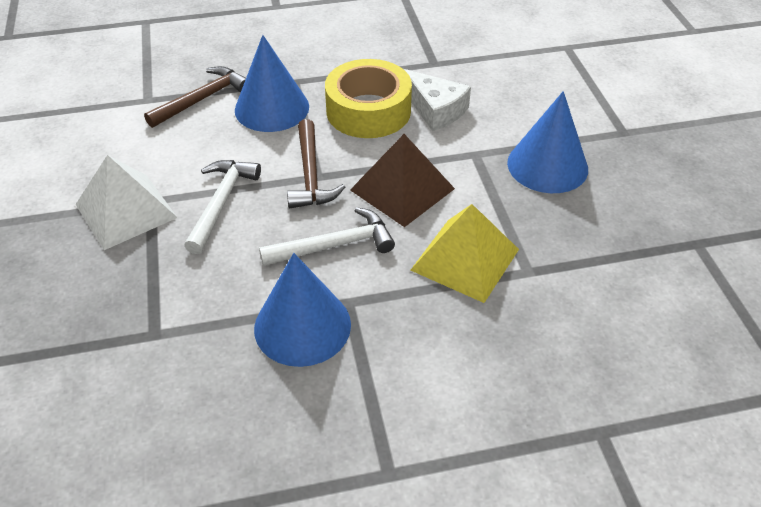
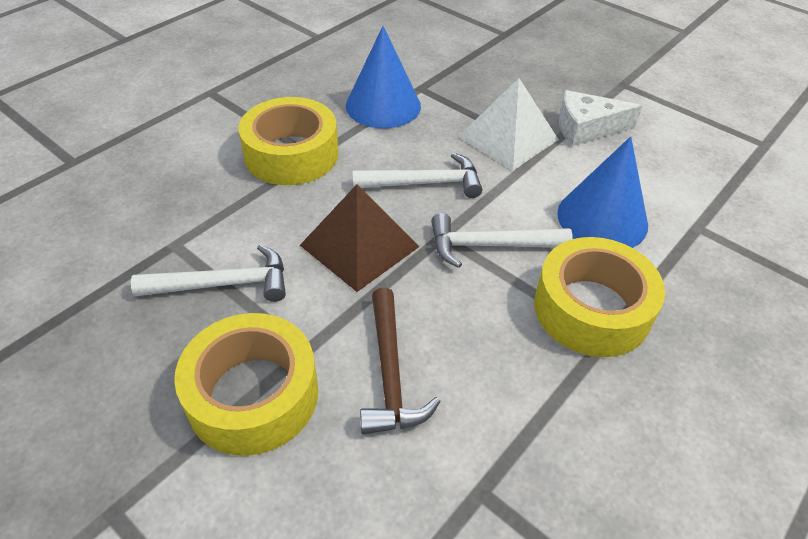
blue cone: [235,35,309,132] [254,253,351,367] [507,91,588,193] = 3 -> [346,26,421,128] [557,136,648,248] = 2
brown hammer: [144,66,246,128] [287,119,345,208] = 2 -> [360,288,441,435] = 1
white hammer: [184,160,261,254] [259,207,395,266] = 2 -> [131,245,286,302] [353,153,482,198] [431,213,573,268] = 3
yellow pyramid: [411,204,519,303] = 1 -> none = 0
yellow tape: [325,59,412,138] = 1 -> [174,313,318,456] [238,97,338,185] [534,237,665,357] = 3

